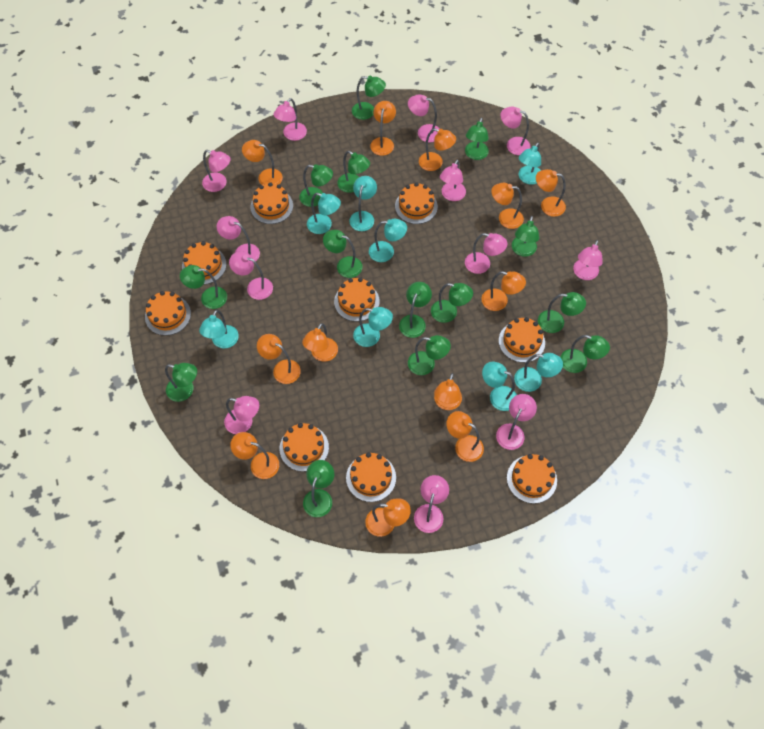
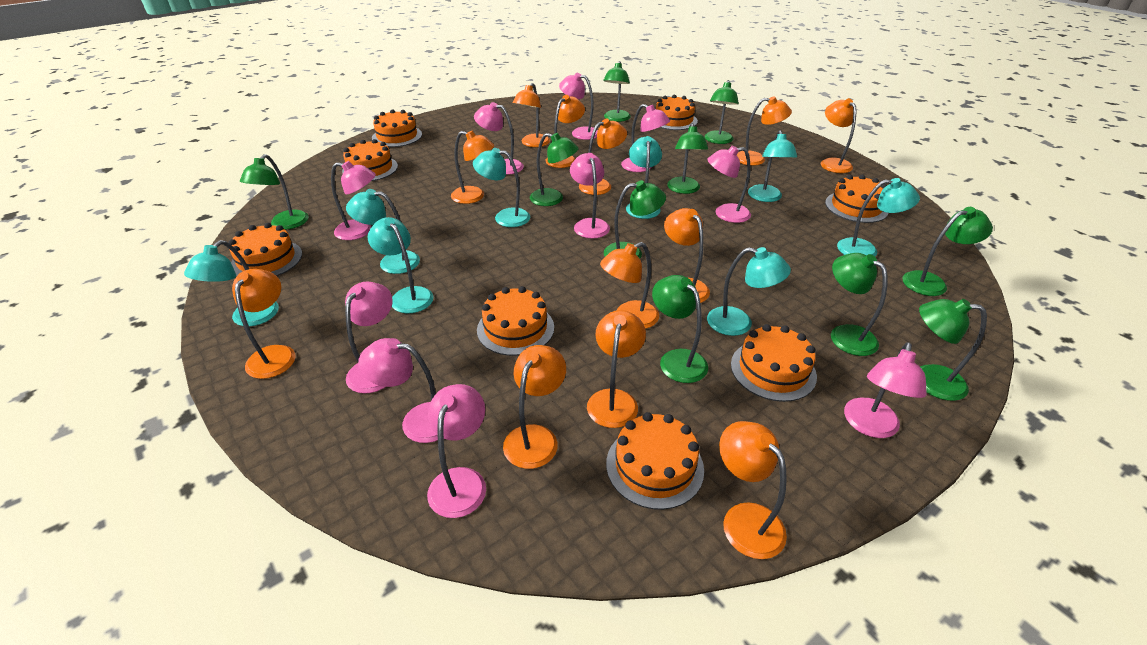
green lamp: [165,363,197,402] [180,265,227,309] [299,164,333,207] [303,460,334,517] [323,230,362,278] [337,151,370,193] [352,76,386,120] [399,282,432,338] [408,335,451,375] [431,283,473,323] [465,118,489,160] [512,216,539,257] [538,292,586,333] [560,335,610,373] = 14 -> [240,154,309,230] [530,133,579,206] [603,61,631,122] [604,180,666,259] [652,275,708,383] [667,123,708,194] [705,80,739,144] [831,253,888,356] [902,207,993,296] [919,299,987,401] = 10
orange cake: [145,291,191,336] [182,241,226,285] [250,182,293,224] [280,423,329,472] [334,277,380,322] [346,452,396,502] [395,182,438,224] [499,317,545,363] [507,454,557,504] = 9 -> [228,223,302,277] [342,139,398,181] [372,109,422,147] [477,286,554,356] [606,412,704,510] [656,95,698,130] [731,324,817,402] [825,175,888,223] = 8
pink lamp: [202,150,231,192] [217,216,260,261] [224,396,259,434] [229,252,273,300] [273,98,307,141] [408,95,439,142] [414,475,449,533] [440,159,466,201] [465,233,507,274] [496,394,537,450] [501,107,530,155] [573,240,603,280] = 12 -> [331,161,376,240] [345,282,393,394] [358,338,438,443] [427,384,486,518] [474,102,524,175] [559,73,598,140] [570,153,610,239] [621,104,670,172] [707,146,751,223] [844,342,927,438] = 10

